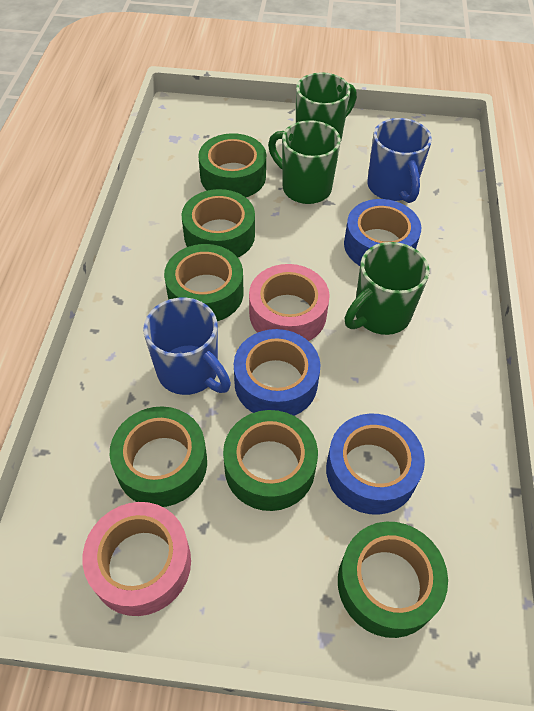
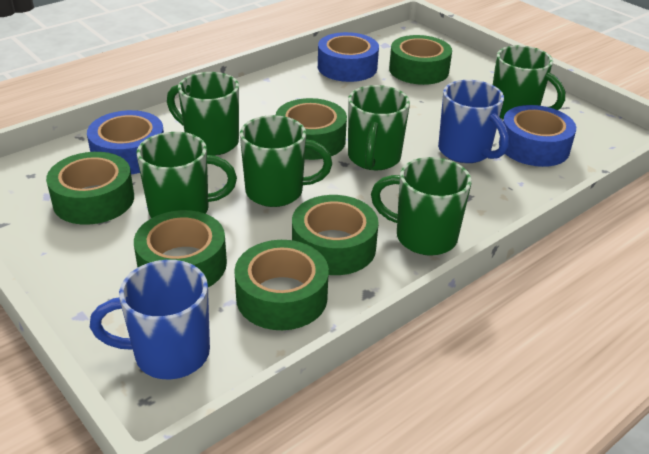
green mug: [268,120,341,204] [296,72,357,140] [345,242,429,335] = 3 -> [136,132,237,218] [167,72,239,156] [240,115,332,207] [348,85,410,171] [371,157,472,256] [493,45,565,120] = 6
pink tape: [83,502,191,616] [249,264,330,341] = 2 -> none = 0

